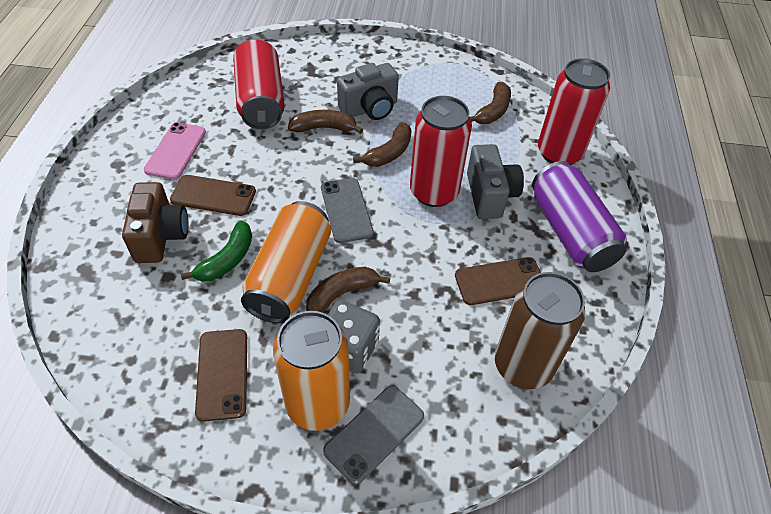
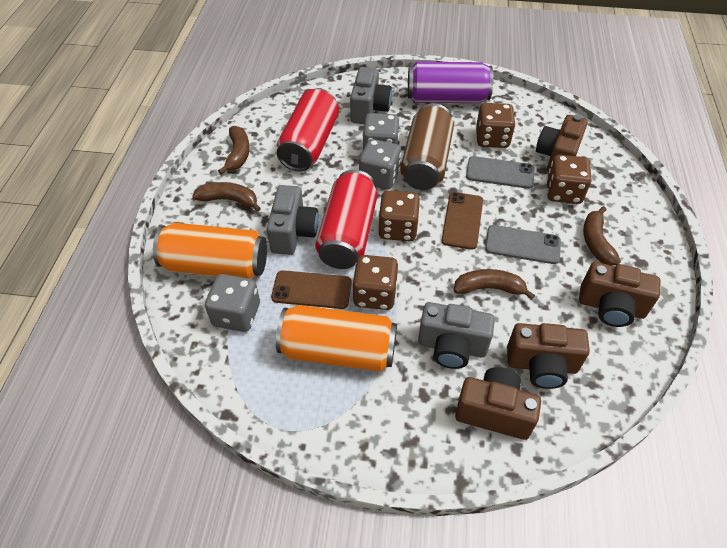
brown camera: [122,182,189,263] = 1 -> [455,367,541,440] [507,323,590,389] [536,115,588,173] [579,262,661,327] = 4
brown dice: none = 0 -> [352,255,398,310] [379,190,420,241] [476,103,516,148] [547,155,592,204] = 4
brown phone: [170,175,256,216] [195,329,247,422] [455,257,541,305] = 3 -> [271,270,352,309] [441,192,483,250] = 2
green banana: [181,221,252,281] = 1 -> none = 0
grey camera: [337,63,399,120] [467,144,524,219] = 2 -> [267,185,319,255] [350,67,392,124] [418,302,495,369] = 3
grey dice: [328,300,380,374] = 1 -> [205,274,260,332] [359,139,401,189] [363,113,400,150] = 3
pink phone: [144,122,206,180] = 1 -> none = 0
red can: [233,39,285,129] [410,96,472,207] [538,58,610,165] = 3 -> [277,88,339,171] [315,170,377,269] = 2

